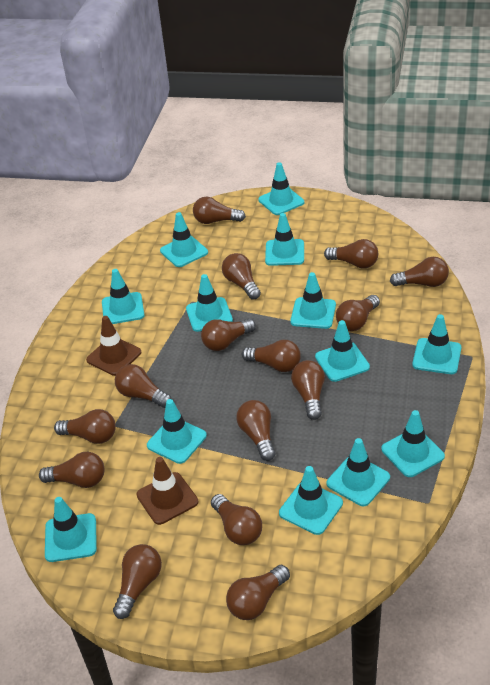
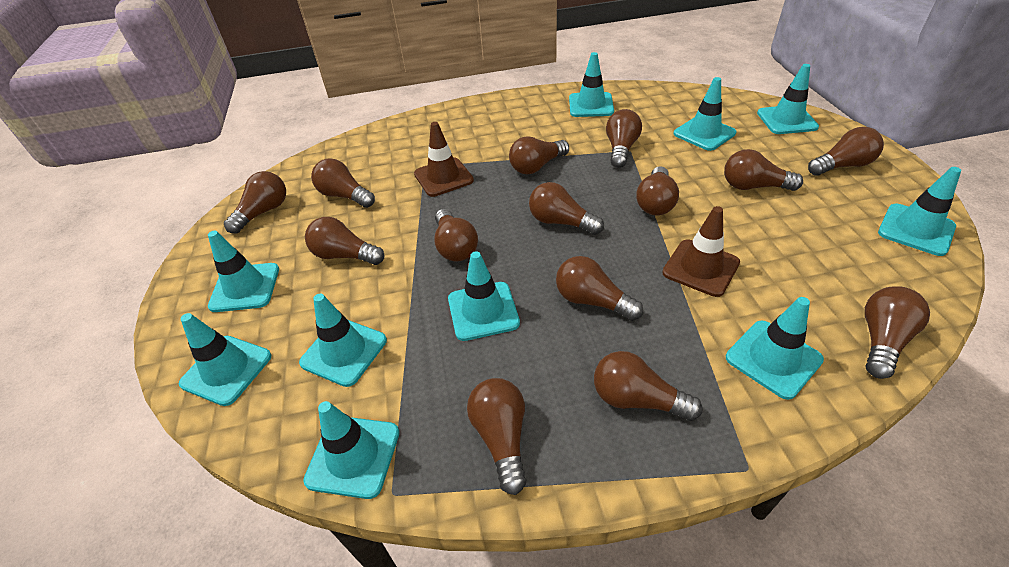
brown light bulb: [39,452,104,488] [54,409,116,444] [113,544,162,619] [115,364,171,408] [193,197,246,224] [201,319,256,351] [211,494,262,545] [222,253,261,300] [226,565,290,620] [236,400,275,461] [242,339,301,372] [291,360,325,420] [324,239,378,269] [336,295,380,331] [390,257,449,287] = 15 -> [224,171,286,234] [305,217,385,265] [311,158,375,208] [434,209,478,261] [467,378,526,495] [509,136,569,175] [529,182,604,235] [556,256,643,321] [594,351,703,421] [606,109,642,168] [636,166,679,215] [724,149,803,191] [808,127,884,176] [865,286,930,379] = 14
turquoise traffic cone: [45,497,97,562] [102,269,145,324] [147,399,207,464] [160,212,208,267] [186,274,233,332] [258,162,304,215] [265,213,304,266] [279,466,343,535] [290,272,336,329] [315,320,370,382] [327,438,390,506] [381,410,445,477] [412,314,461,374] = 13 -> [179,313,271,406] [208,231,279,312] [299,294,387,387] [303,401,399,499] [448,251,520,341] [569,52,614,117] [673,77,736,151] [726,297,824,400] [757,64,819,134] [878,167,961,256] = 10

